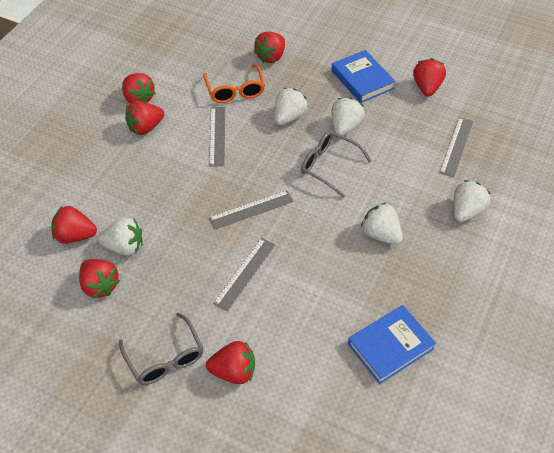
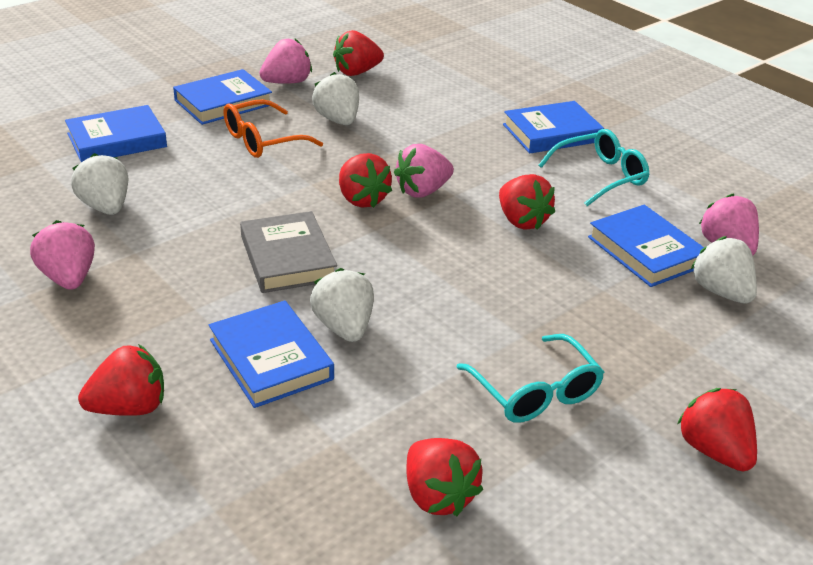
blue book: [331,50,396,103] [348,305,436,384] = 2 -> [65,105,167,162] [173,69,272,125] [209,301,334,408] [503,101,604,153] [588,205,704,287] = 5
grey book: none = 0 -> [240,211,337,293] = 1
grey glasses: [119,313,203,385] [301,131,372,198] = 2 -> none = 0
grey ruler: [209,107,225,167] [209,190,294,230] [213,238,275,311] [439,117,473,177] = 4 -> none = 0
pink strawberry: none = 0 -> [30,220,95,290] [259,39,312,84] [394,144,454,198] [699,194,759,256] = 4
red strawberry: [51,206,97,244] [79,259,120,299] [122,73,156,104] [125,101,164,135] [206,341,255,384] [254,32,285,63] [413,58,446,96] = 7 -> [78,344,164,416] [333,30,384,76] [339,153,392,208] [406,438,483,516] [499,174,555,230] [677,388,757,471] = 6
turquoise glasses: none = 0 -> [457,334,604,423] [538,129,649,206] = 2
white strawberry: [98,217,143,256] [275,88,308,125] [332,98,365,136] [361,203,403,245] [454,180,491,222] = 5 -> [71,153,128,215] [310,268,374,342] [312,72,359,125] [691,236,757,304] = 4

